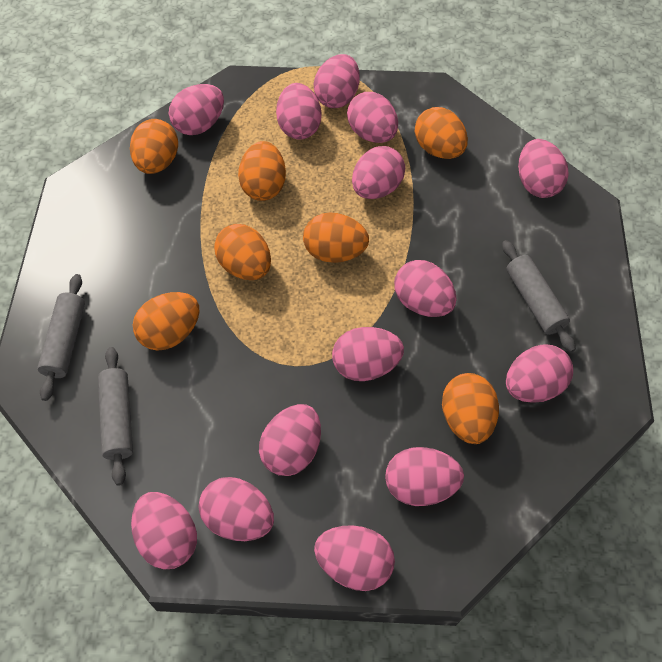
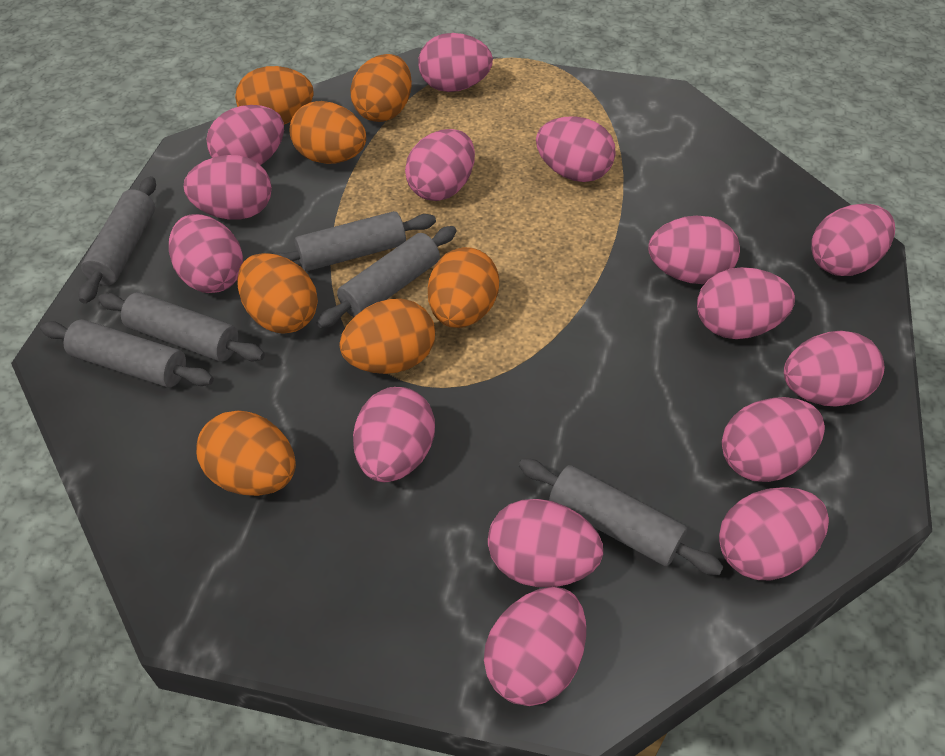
grey rolling pin: [37,274,85,401] [98,347,133,486] [502,240,576,352] = 3 -> [40,319,214,387] [79,176,156,304] [98,292,265,362] [272,211,436,271] [316,226,456,328] [519,459,723,575] = 6
pink egg: [131,492,197,569] [169,84,224,135] [199,477,274,541] [259,404,321,476] [276,83,321,140] [314,54,359,108] [314,525,395,591] [332,327,404,381] [347,92,398,143] [352,146,405,199] [385,447,464,506] [394,260,457,317] [506,344,573,403] [518,139,568,198] = 14 -> [169,214,243,293] [184,155,272,220] [207,105,284,165] [353,387,435,482] [405,129,475,201] [418,33,493,92] [484,587,586,706] [488,499,603,587] [536,116,616,182] [648,216,740,284] [697,267,795,339] [719,487,829,580] [722,397,825,482] [784,331,884,407] [811,204,895,276] = 15

